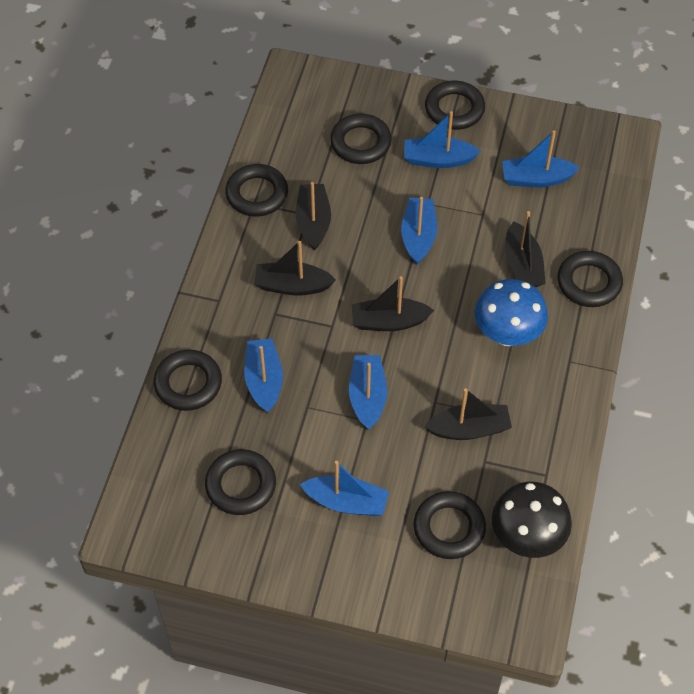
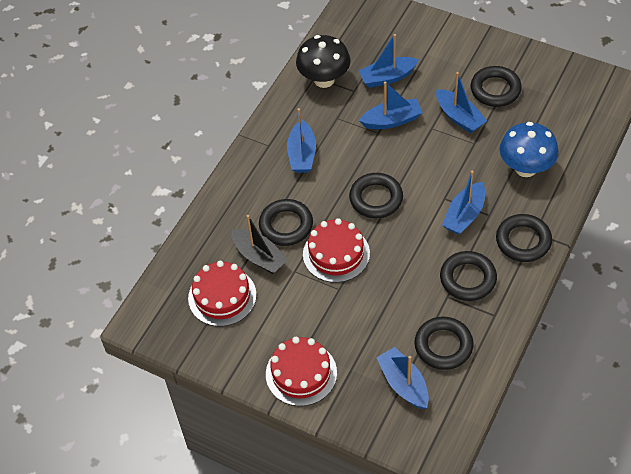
black boat: [254,241,336,295] [295,182,331,250] [352,276,434,331] [425,388,512,440] [505,211,546,287] = 5 -> [232,215,288,274] = 1
black ring: [154,350,222,411] [205,449,276,515] [225,164,288,217] [330,114,392,164] [413,491,486,559] [425,81,485,130] [557,251,623,307] = 7 -> [259,199,313,246] [349,173,403,218] [414,317,474,370] [440,251,497,301] [471,66,522,107] [496,214,552,262] = 6
red cake: none = 0 -> [188,261,257,326] [266,337,337,406] [303,218,370,283] = 3

